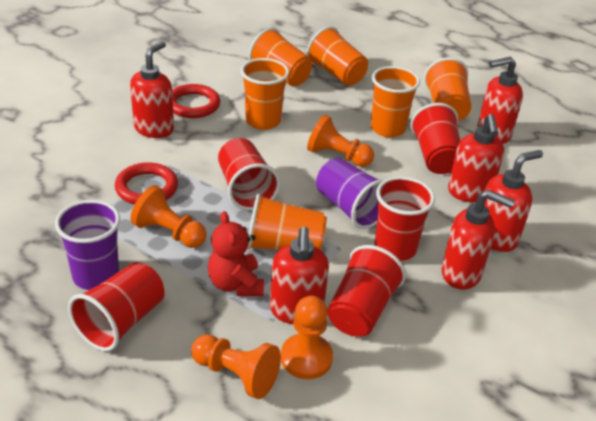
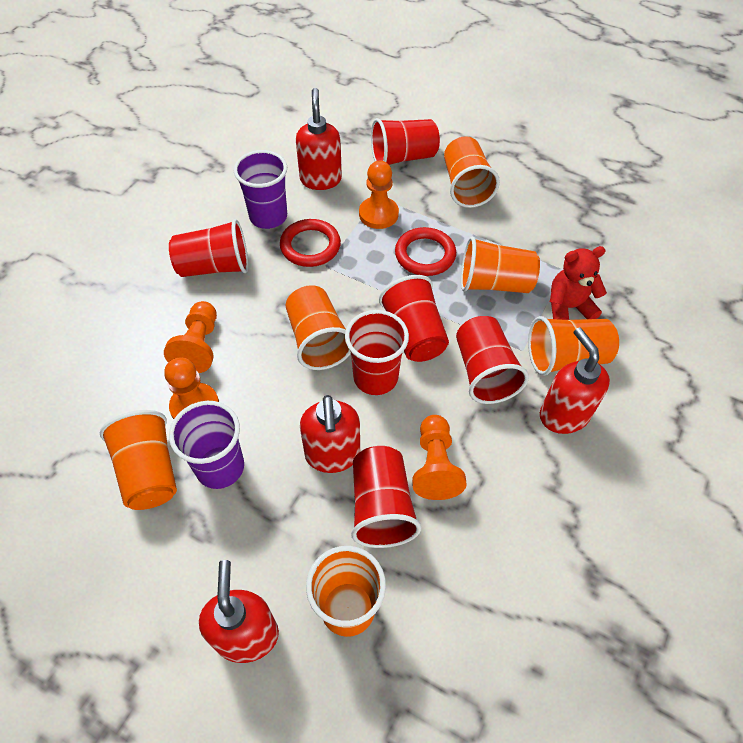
red cup: [68,262,164,351] [218,138,280,210] [327,245,406,336] [374,176,435,261] [410,103,460,174] = 5 -> [169,219,248,277] [345,310,409,395] [351,446,421,548] [371,118,440,165] [379,275,449,362] [456,316,529,404] = 6
red soap dispenser: [130,41,174,138] [270,227,329,324] [442,190,515,289] [448,114,504,202] [477,57,523,144] [484,150,543,252] = 6 -> [199,560,279,663] [296,88,342,190] [300,395,360,473] [540,327,610,434] = 4

